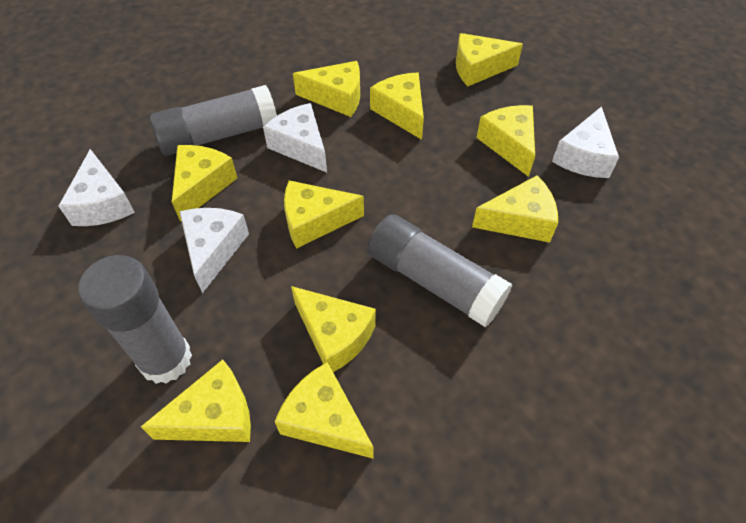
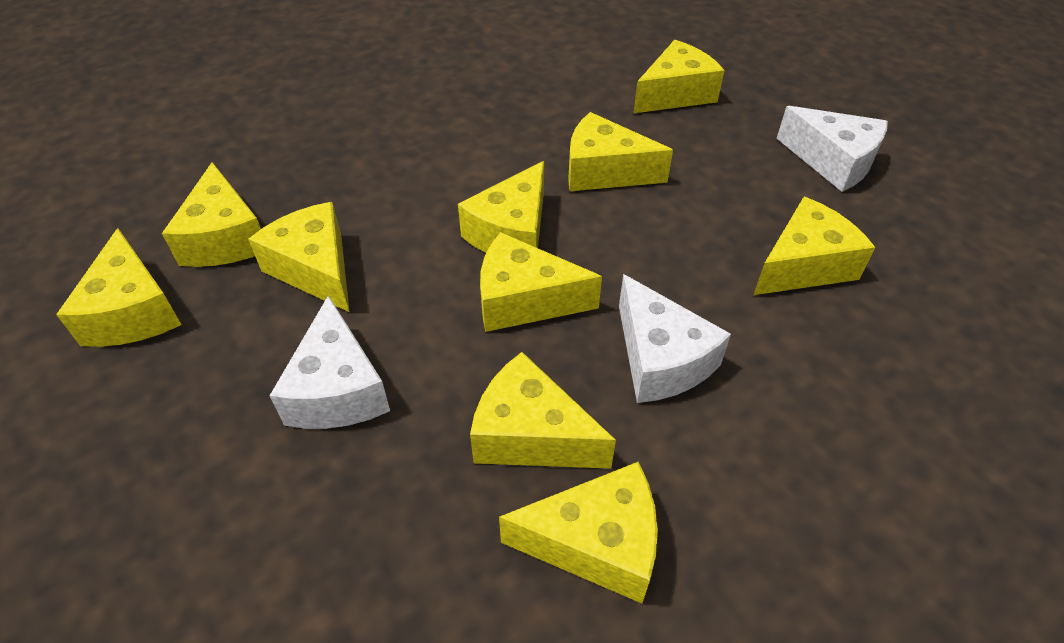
grey glue stick: [78,255,192,384] [150,85,277,156] [368,214,512,327] = 3 -> none = 0
white cheese: [58,149,135,226] [179,208,249,293] [263,103,327,173] [552,106,619,178] = 4 -> [270,295,390,429] [619,274,731,403] [777,106,888,192] = 3

